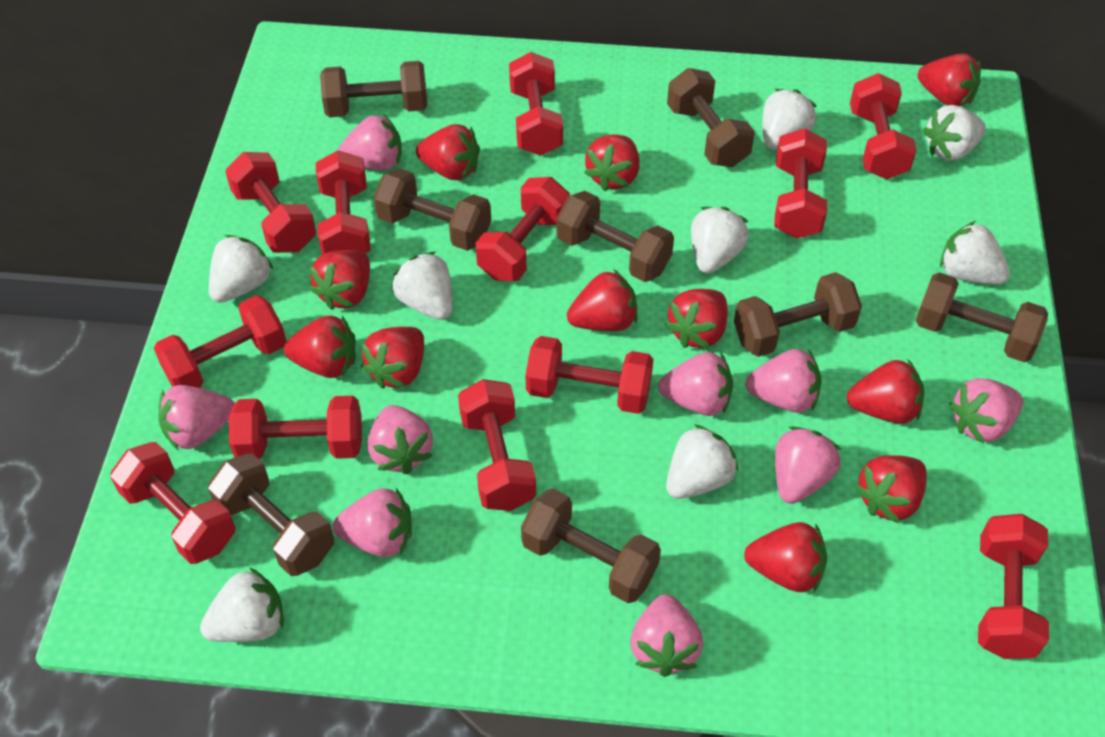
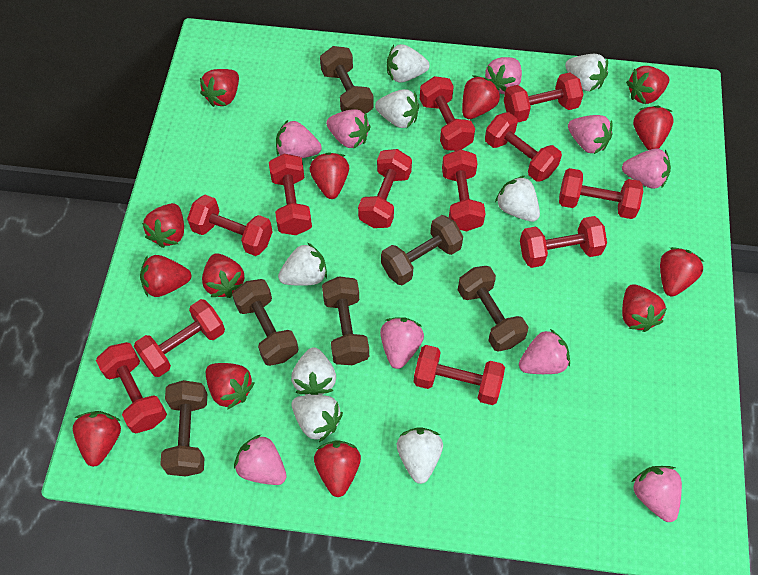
brown dumbbell: [208,453,334,576] [320,61,427,117] [374,168,491,251] [521,489,661,603] [556,191,674,282] [667,68,755,167] [734,272,862,357] [916,272,1048,362] = 8 -> [160,380,207,477] [232,279,298,366] [320,46,373,114] [322,276,369,365] [381,215,463,285] [458,266,528,352] = 6
red strawberry: [284,315,356,378] [310,250,370,310] [361,327,424,389] [416,124,480,180] [567,269,637,331] [584,134,639,191] [665,289,728,349] [744,522,827,592] [847,360,924,424] [854,455,927,524] [918,53,981,106] = 11 -> [73,411,121,467] [140,255,191,297] [142,203,184,248] [200,69,239,107] [202,253,244,298] [206,363,254,410] [309,152,349,199] [314,440,361,497] [462,76,500,119] [622,284,667,332] [626,66,669,104] [633,106,674,150] [660,247,704,297] = 13

